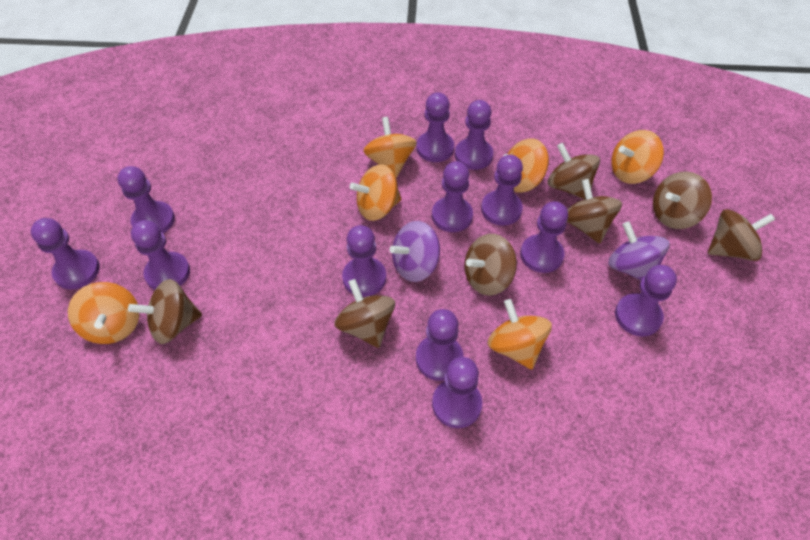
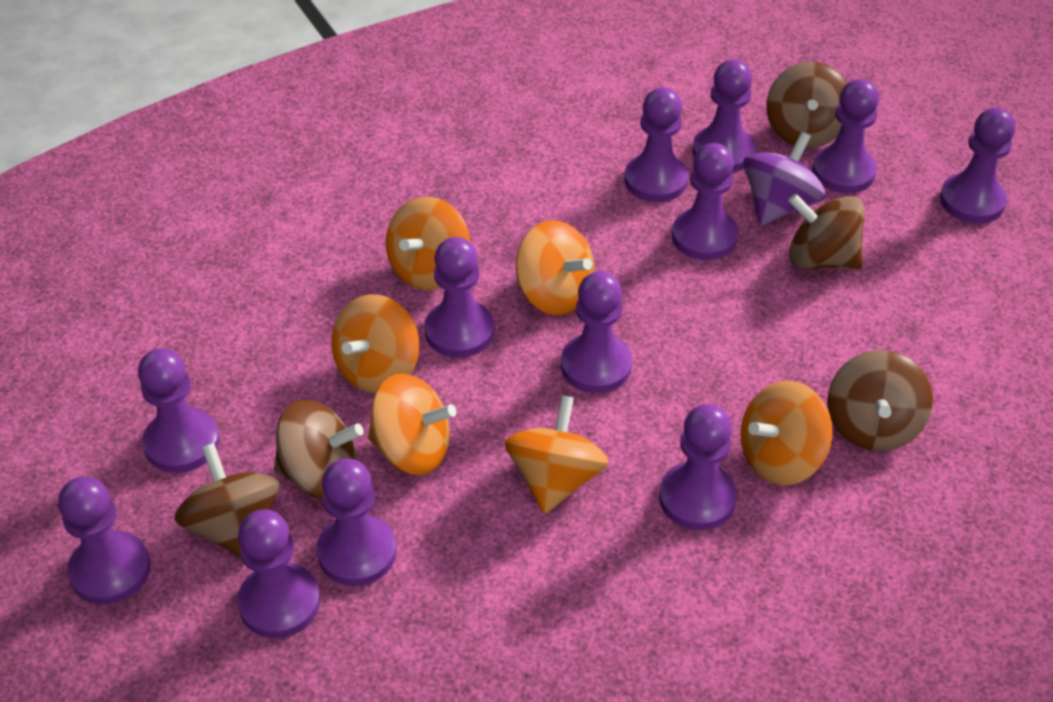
brown spinning top: [128,279,202,344] [334,279,395,348] [464,234,517,296] [547,143,600,199] [566,179,622,244] [653,172,712,229] [708,209,775,261] = 7 -> [174,443,279,558] [274,400,364,499] [766,62,848,148] [788,194,864,270] [828,350,933,451] = 5
purple spinning top: [389,221,440,282] [608,221,670,280] = 2 -> [743,132,826,226] = 1

